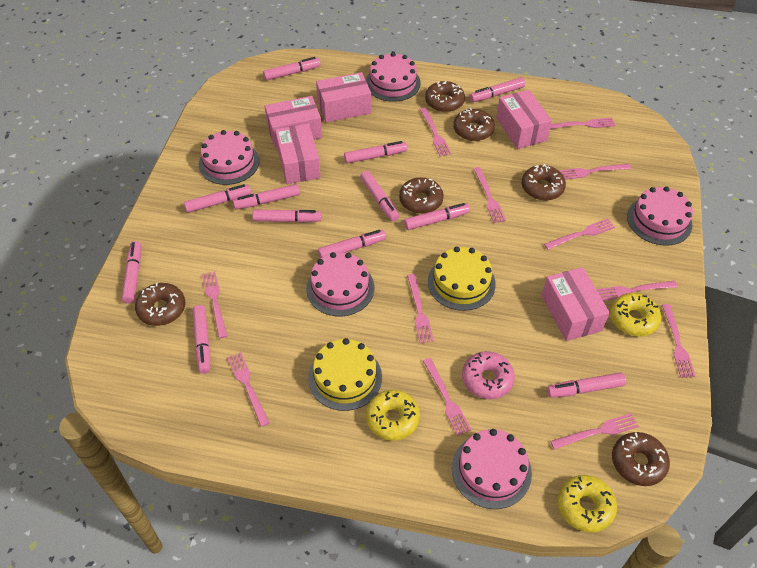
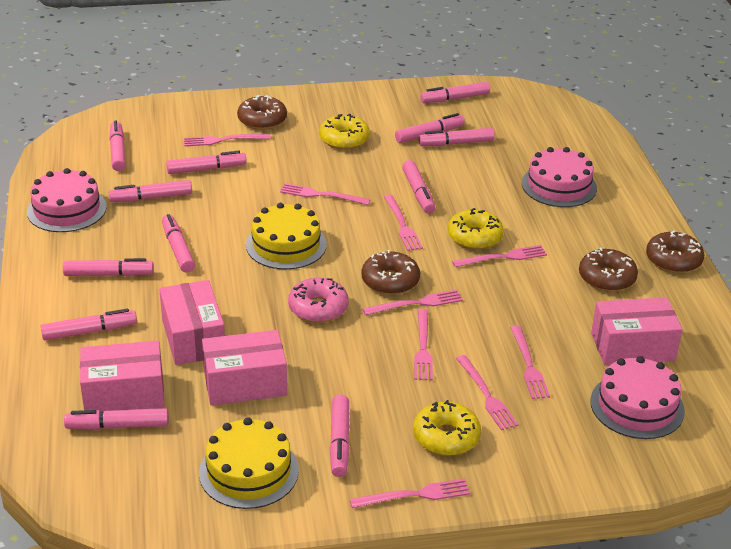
brown donut: [135,283,185,326] [399,177,444,214] [425,81,465,112] [453,108,495,141] [521,164,566,201] [612,432,670,486] = 6 -> [237,95,287,130] [361,250,420,295] [579,247,638,292] [646,231,705,273] = 4
pink box: [265,96,322,148] [275,124,321,184] [316,72,371,122] [496,90,552,149] [542,267,610,341] = 5 -> [80,341,165,412] [159,280,225,365] [202,330,287,405] [591,297,683,365] = 4
pink cake: [199,130,259,185] [306,252,374,316] [366,52,421,102] [452,429,532,509] [627,186,693,246] = 5 -> [27,168,107,232] [522,147,597,207] [590,356,685,439] = 3
pink fork: [202,271,227,339] [227,352,269,427] [407,274,434,344] [420,108,451,157] [423,358,471,436] [474,167,506,223] [544,218,615,250] [550,118,615,129] [550,413,639,450] [559,164,631,180] [596,281,678,301] [662,304,696,378] = 12 -> [184,134,271,146] [280,183,370,205] [350,479,470,508] [363,290,463,315] [384,195,423,251] [414,309,433,380] [452,245,547,267] [456,355,518,430] [510,325,550,399] = 9

